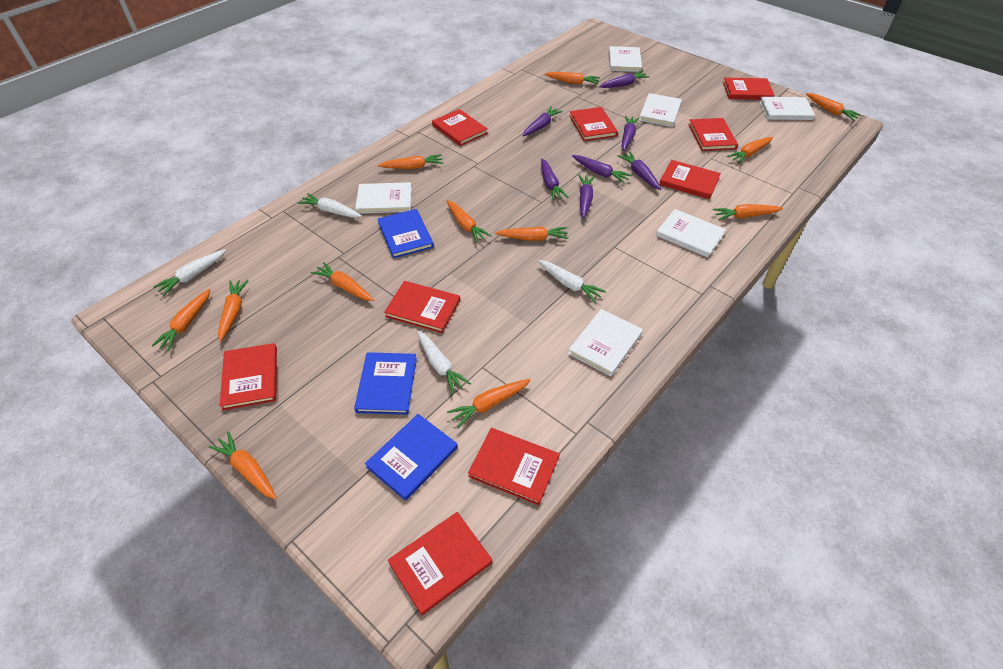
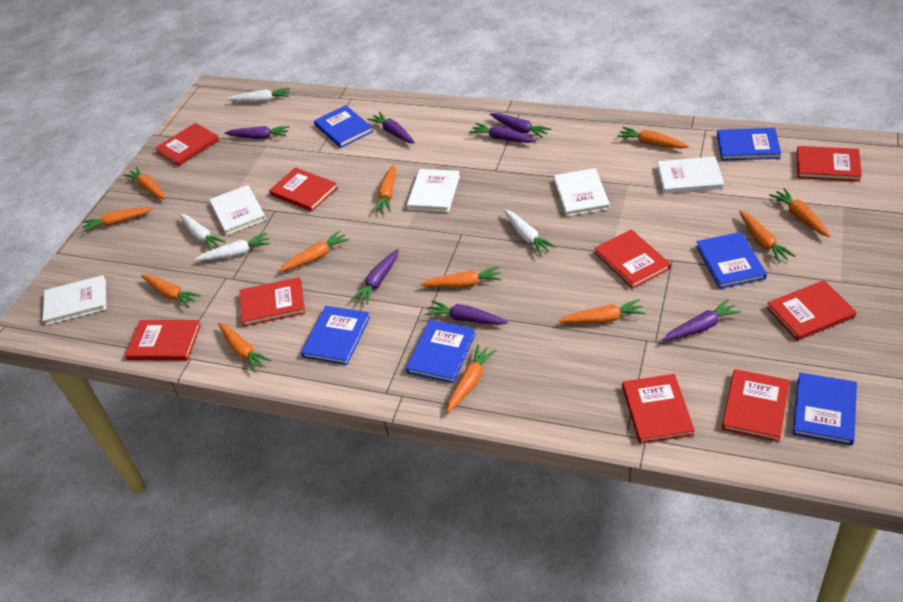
blue book: [354,352,417,415] [365,414,458,501] [378,209,434,258] = 3 -> [301,306,370,365] [314,105,373,148] [406,320,476,383] [696,232,767,289] [717,128,781,161] [793,373,857,446] = 6
white book: [355,182,412,214] [568,309,643,376] [609,46,642,72] [639,93,682,127] [656,209,726,257] [759,97,815,120] = 6 -> [43,275,106,325] [209,185,266,235] [407,169,460,212] [554,168,610,217] [657,156,724,194] = 5

